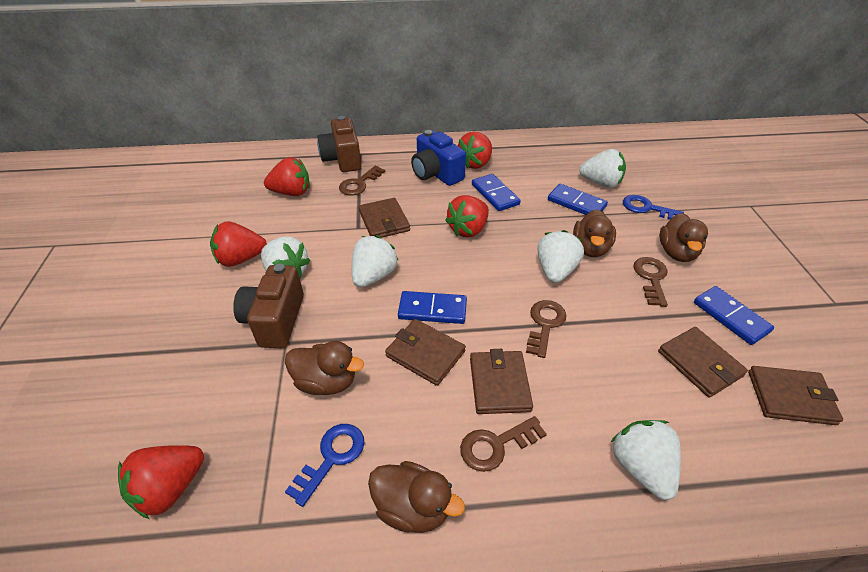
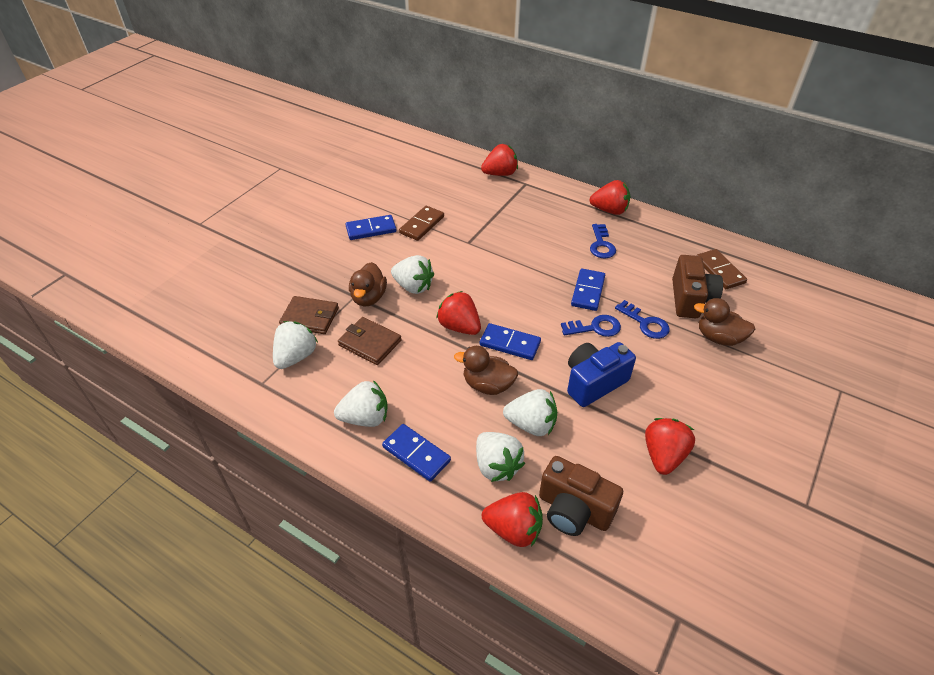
blue key: [285,424,365,507] [623,195,684,220] = 2 -> [561,315,621,337] [590,224,616,259] [615,300,669,339] = 3
brown domino: none = 0 -> [399,206,444,241] [696,249,747,289] = 2
brown duck: [285,341,364,395] [368,461,465,533] [573,209,616,257] [659,213,708,262] = 4 -> [349,262,387,307] [454,346,518,395] [694,298,755,346] = 3
brown key: [339,166,385,195] [460,416,547,472] [526,300,566,358] [633,257,668,307] = 4 -> none = 0
brown wallet: [359,198,410,238] [385,319,466,386] [470,349,533,414] [658,327,748,398] [748,366,843,425] = 5 -> [279,296,339,334] [338,317,402,365] = 2

